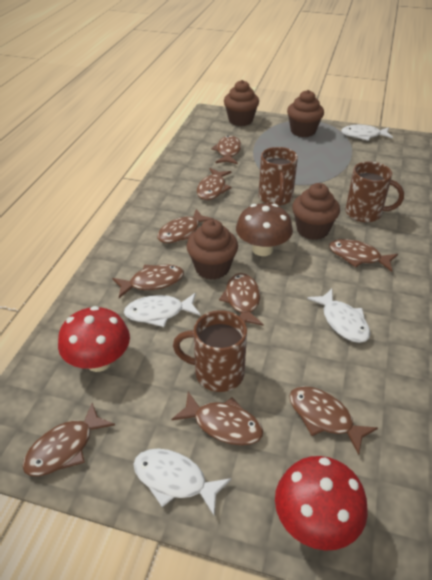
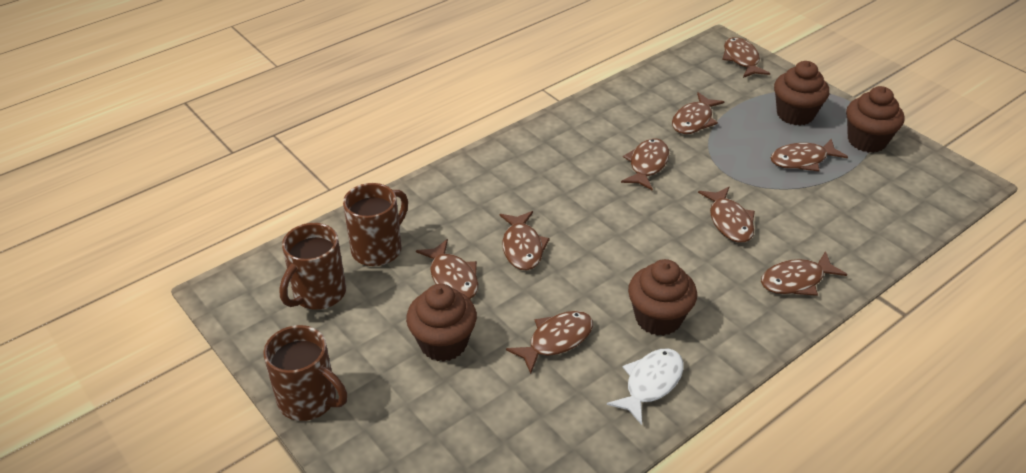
brown mushroom: [236,203,293,256] = 1 -> none = 0
red mushroom: [58,306,130,372] [275,456,368,551] = 2 -> none = 0
white fish: [124,293,200,327] [133,449,231,515] [307,289,370,343] [341,125,393,141] = 4 -> [607,348,683,425] = 1

